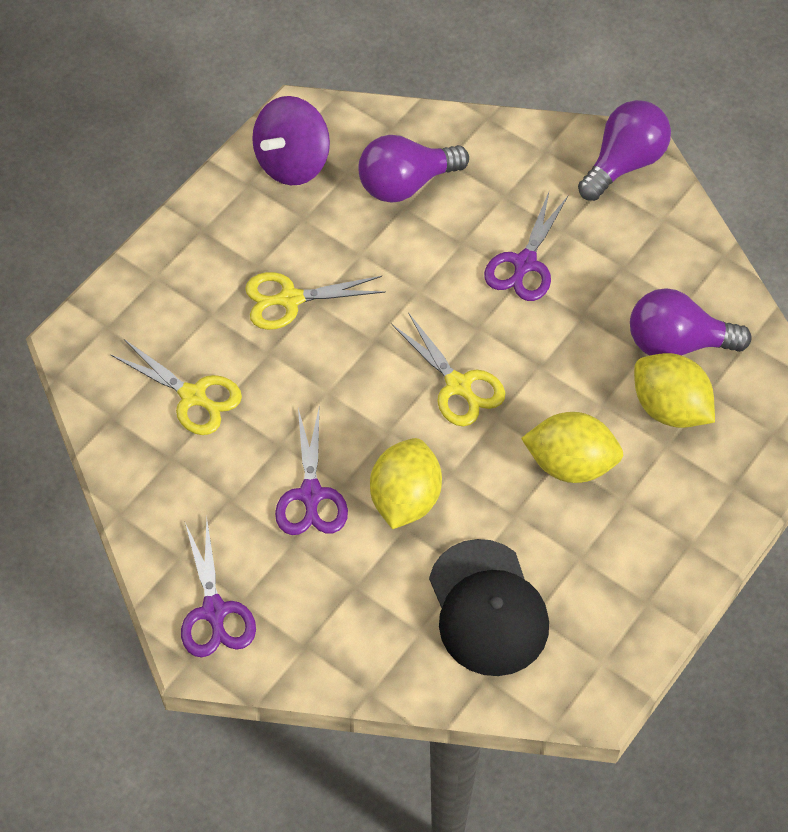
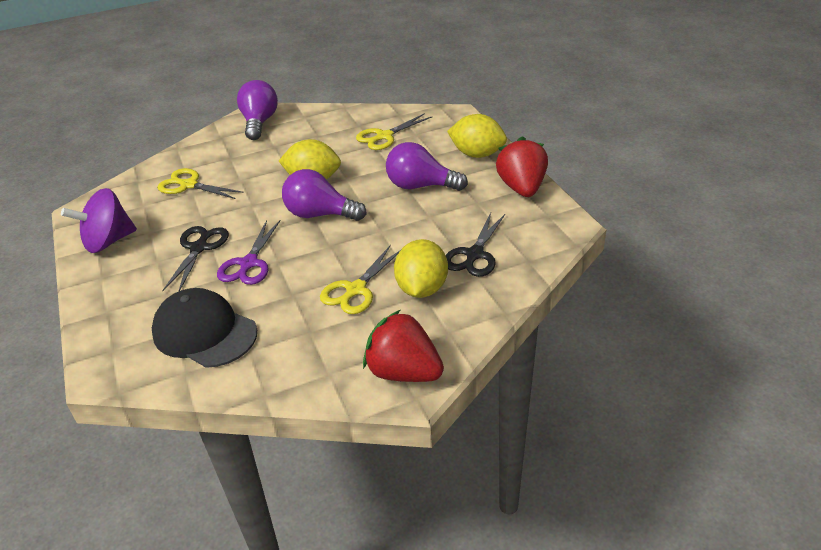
black scissors: none = 0 -> [162,226,229,292] [445,213,505,277] = 2
purple scissors: [181,519,256,657] [275,409,348,535] [484,192,568,301] = 3 -> [217,220,281,285] = 1
red strawberry: none = 0 -> [363,310,444,382] [496,136,548,197] = 2

